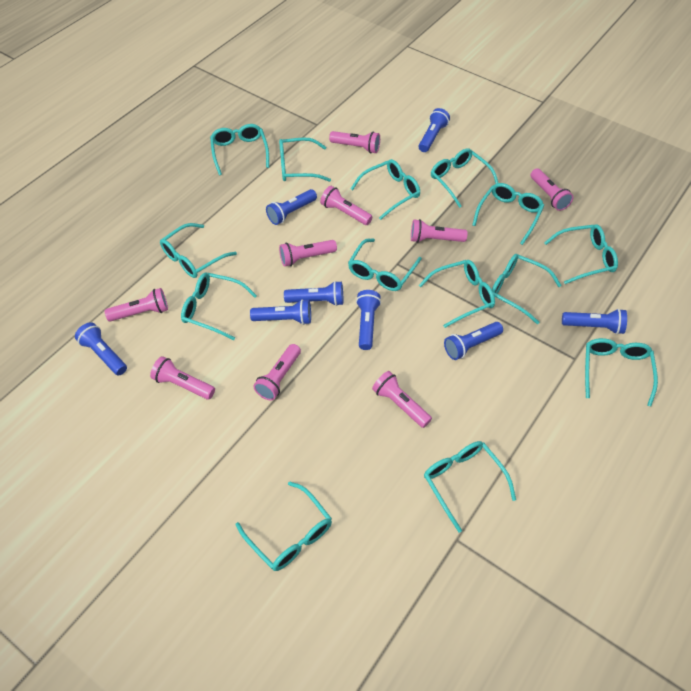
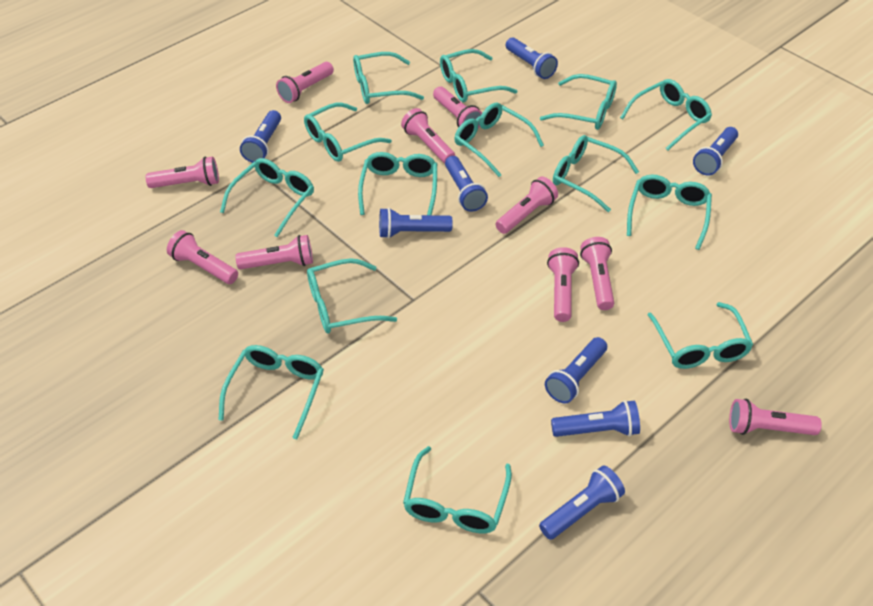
pink flashlight: [105,288,168,322] [150,356,215,400] [253,344,301,401] [279,240,337,267] [320,186,373,225] [329,131,380,153] [372,371,432,428] [411,219,468,243] [531,169,573,211] = 9 -> [146,157,219,188] [167,230,238,284] [235,235,313,269] [276,62,334,103] [401,108,455,164] [433,87,482,128] [495,177,558,234] [547,247,579,322] [580,237,614,310] [729,399,822,435] = 10

